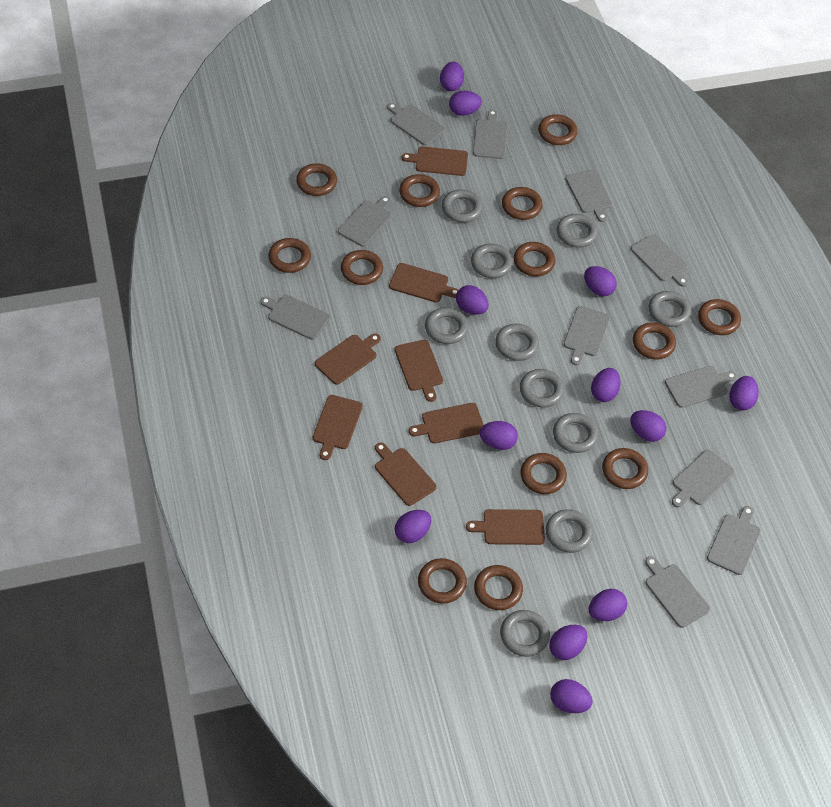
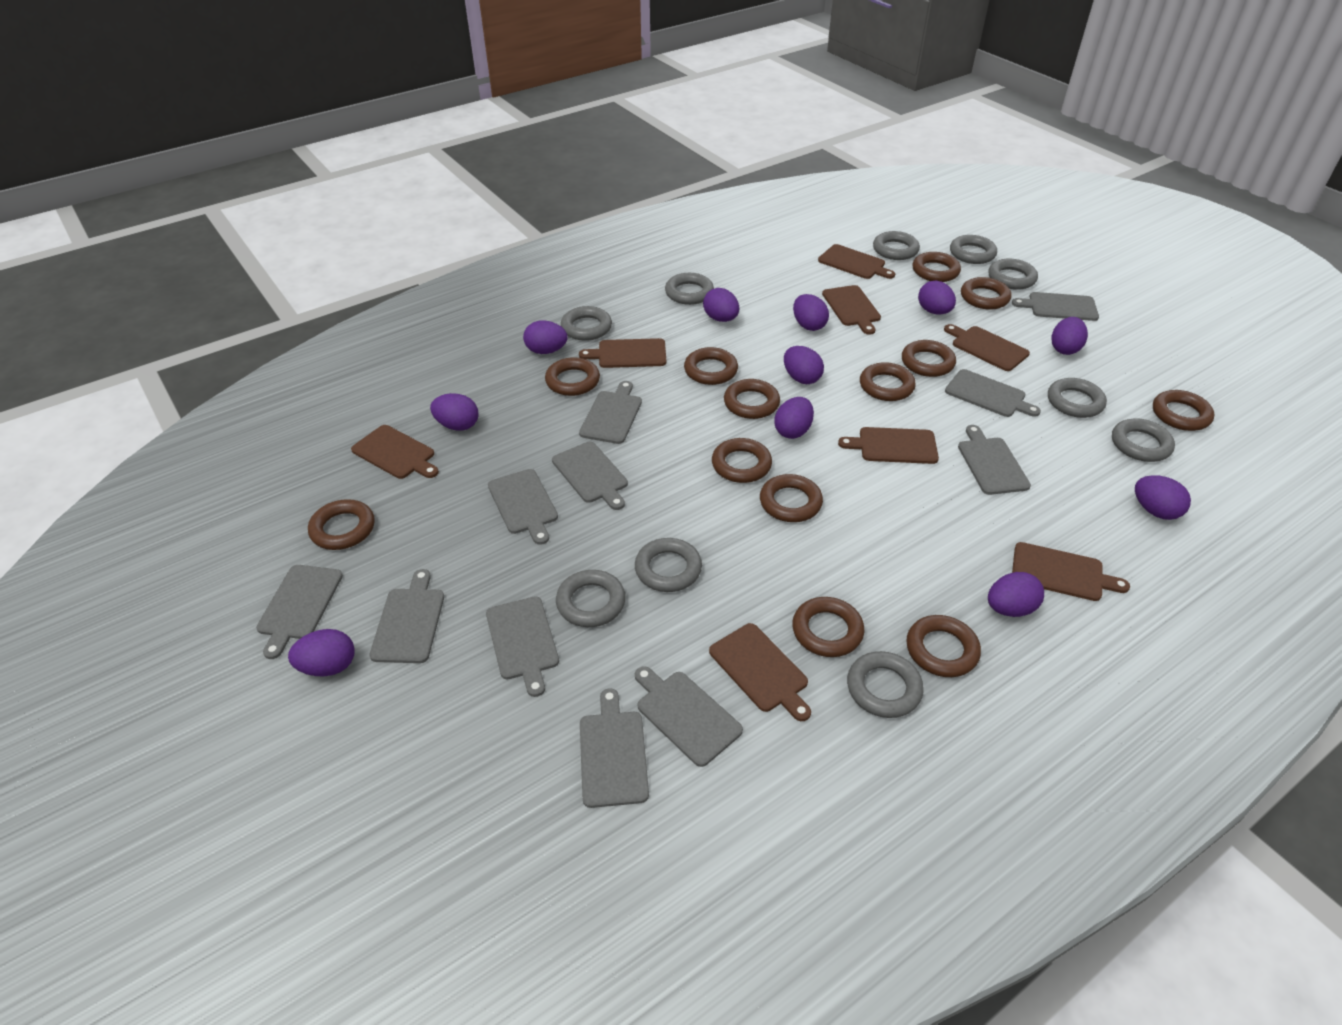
purple egg: [395,510,431,543] [440,62,464,91] [449,91,482,116] [456,285,489,315] [480,421,518,450] [549,625,588,660] [550,679,593,713] [584,266,617,297] [589,589,627,621] [591,368,621,402] [630,410,666,442] [730,376,759,411] = 12 -> [288,629,355,676] [430,393,479,430] [523,320,568,354] [703,288,739,322] [774,397,814,439] [784,346,824,384] [793,294,829,331] [918,280,956,315] [988,572,1044,617] [1051,317,1088,355] [1135,475,1191,520] = 11

